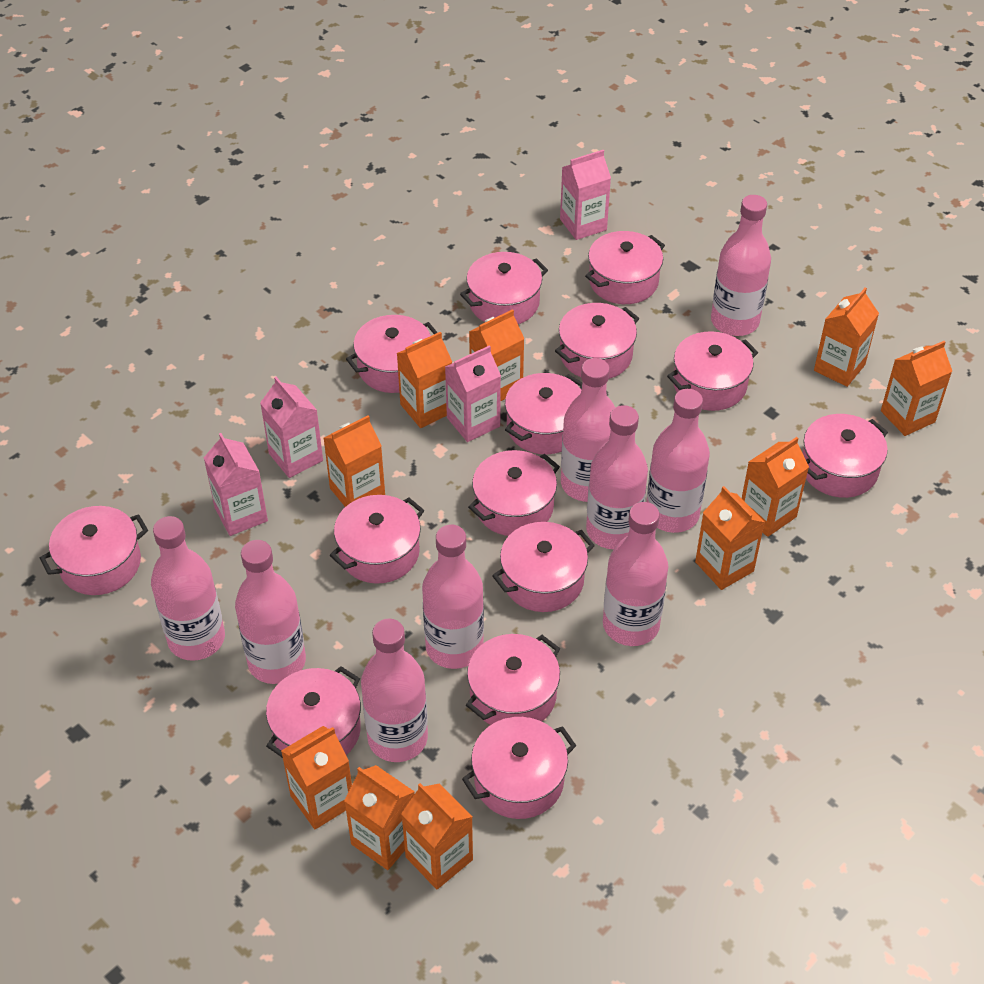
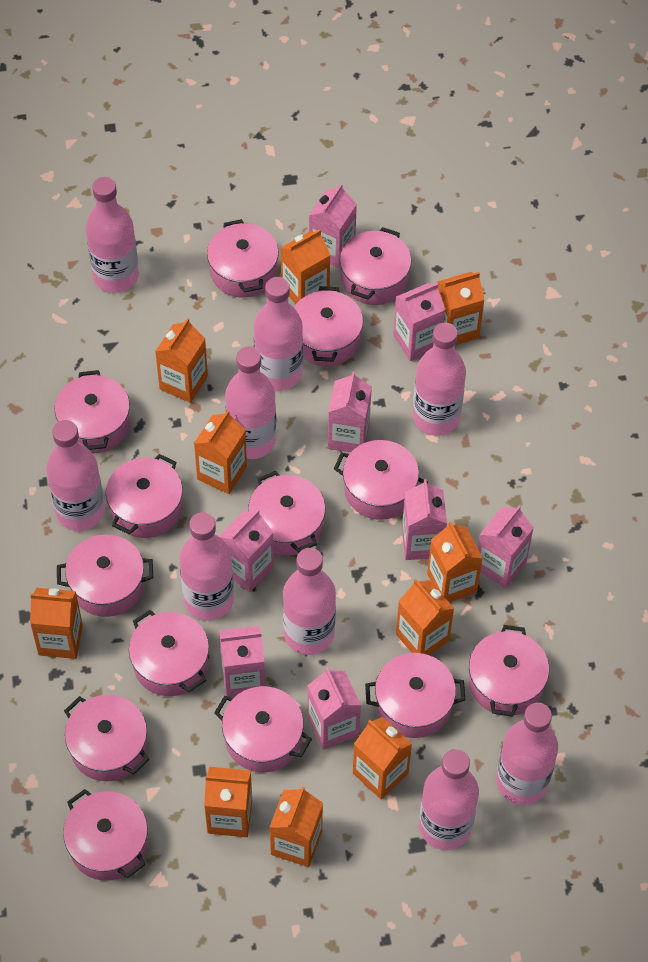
pink carton: [204,433,268,536] [260,377,323,478] [445,345,501,442] [560,150,611,240] = 4 -> [219,509,274,592] [219,626,265,697] [307,667,361,750] [309,184,357,268] [328,371,372,452] [393,283,445,361] [402,479,447,560] [478,506,534,588] = 8

